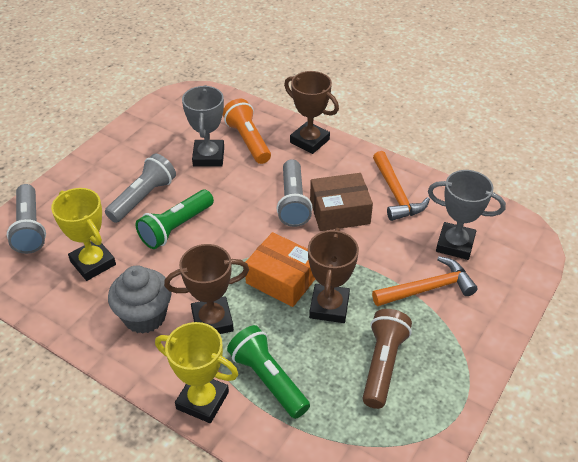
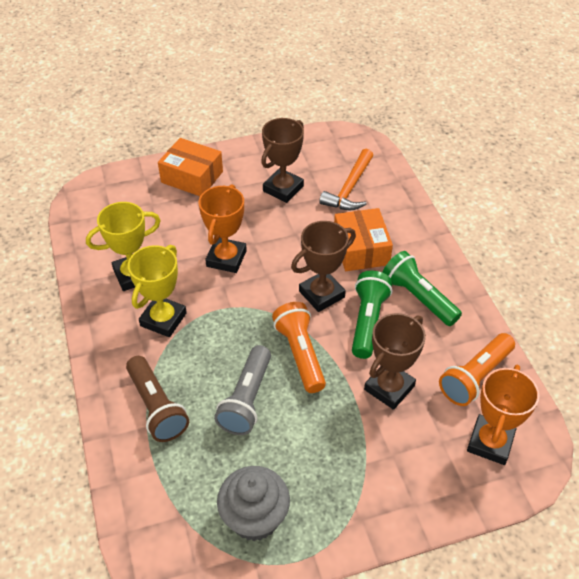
brown box: [310,173,373,231] = 1 -> none = 0
grey flashlight: [7,184,46,254] [105,153,176,223] [277,159,313,227] = 3 -> [214,345,271,435] = 1
grey trophy: [182,85,224,167] [428,170,506,260] = 2 -> none = 0
orange box: [245,232,315,307] = 1 -> [158,138,223,196] [334,208,393,271] = 2
orange flashlight: [223,99,271,164] = 1 -> [272,302,326,393] [439,333,515,406] = 2
orange hammer: [372,256,478,306] [373,151,430,221] = 2 -> [319,149,373,210] = 1
orange trophy: none = 0 -> [199,184,247,273] [467,365,540,465] = 2

